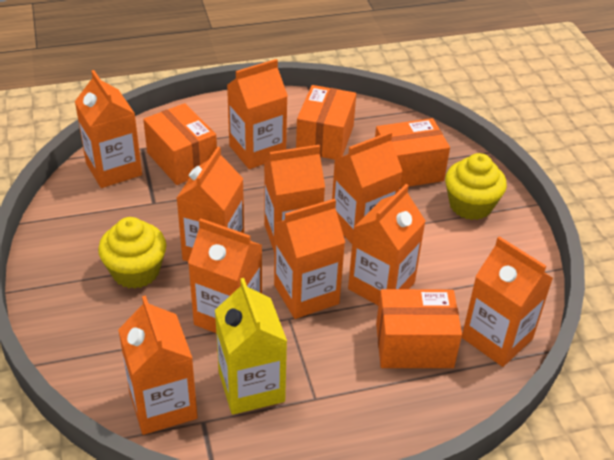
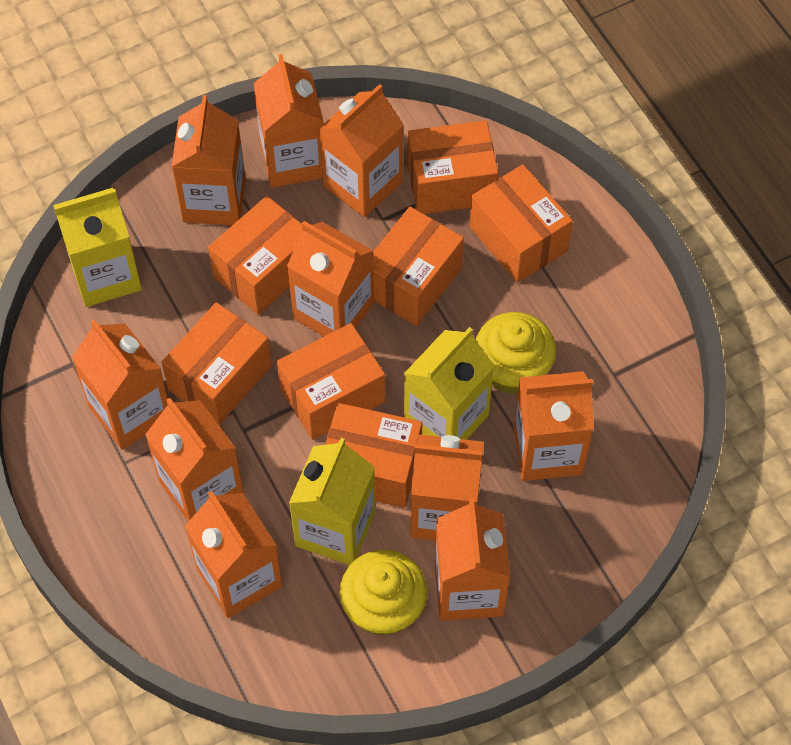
orange box: [143,103,217,185] [296,85,356,159] [375,118,450,188] [376,289,462,368] = 4 -> [161,302,272,425] [208,196,302,315] [277,323,385,440] [325,403,422,508] [373,207,464,326] [407,120,499,214] [469,164,573,283] = 7
yellow carton: [215,278,287,415] = 1 -> [53,188,142,307] [289,438,375,565] [404,327,495,440] = 3

